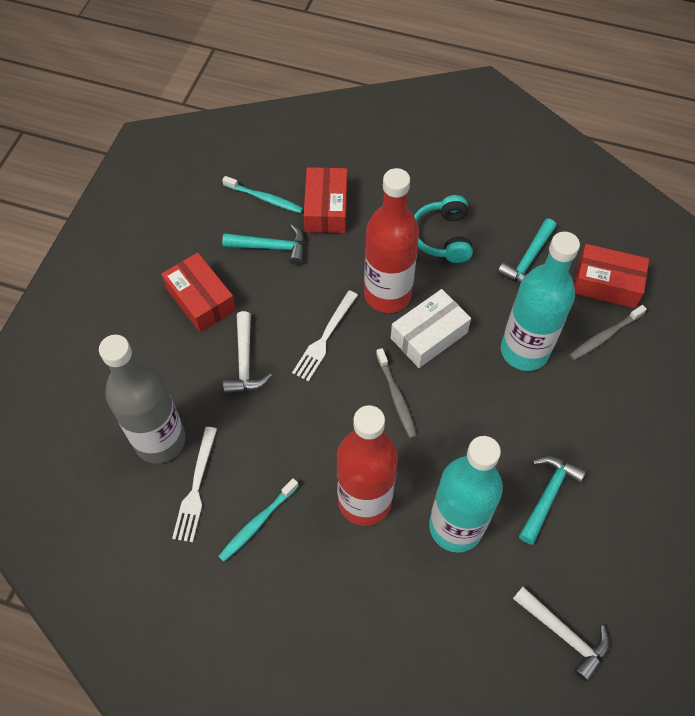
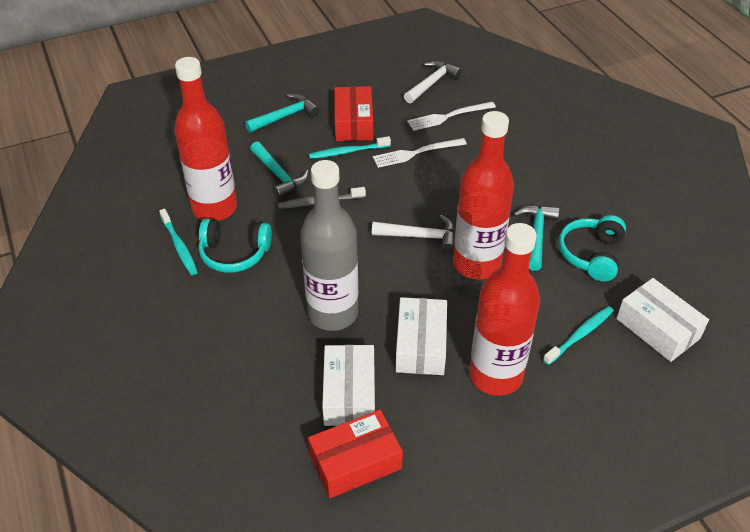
grey toothbrush: [376,348,417,438] [570,305,647,360] = 2 -> [278,187,366,209] = 1
red bottle: [337,405,398,526] [364,168,419,313] = 2 -> [174,57,237,221] [453,111,514,280] [469,223,540,396] = 3
red box: [161,253,236,332] [303,167,347,233] [574,244,649,308] = 3 -> [308,409,403,498] [334,86,373,141] = 2
turquoise bottle: [429,436,503,553] [501,232,580,371] = 2 -> none = 0
turquoise headphones: [414,195,473,263] = 1 -> [198,218,272,273] [558,215,626,282] = 2
turquoise toothbrush: [218,478,299,562] [222,176,303,213] = 2 -> [159,209,198,275] [309,136,391,159] [543,306,614,365] = 3
white box: [391,289,471,368] = 1 -> [322,345,375,426] [395,297,447,375] [616,278,709,362] = 3

